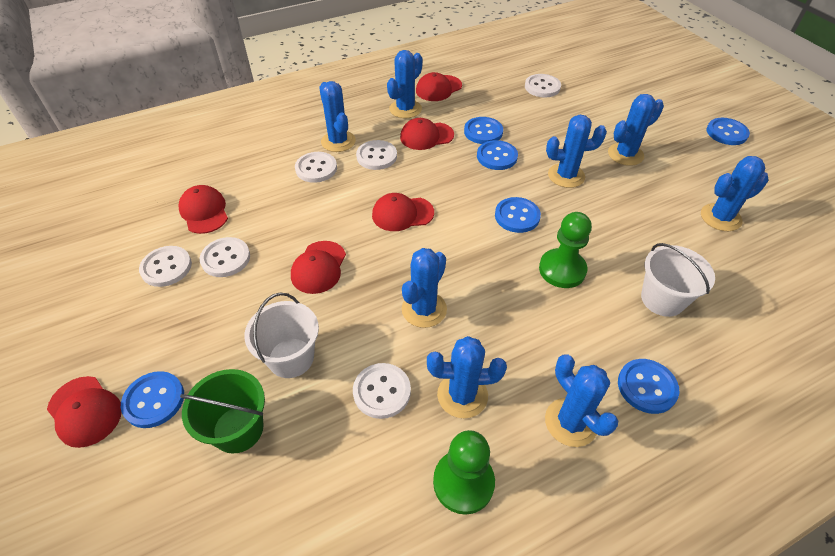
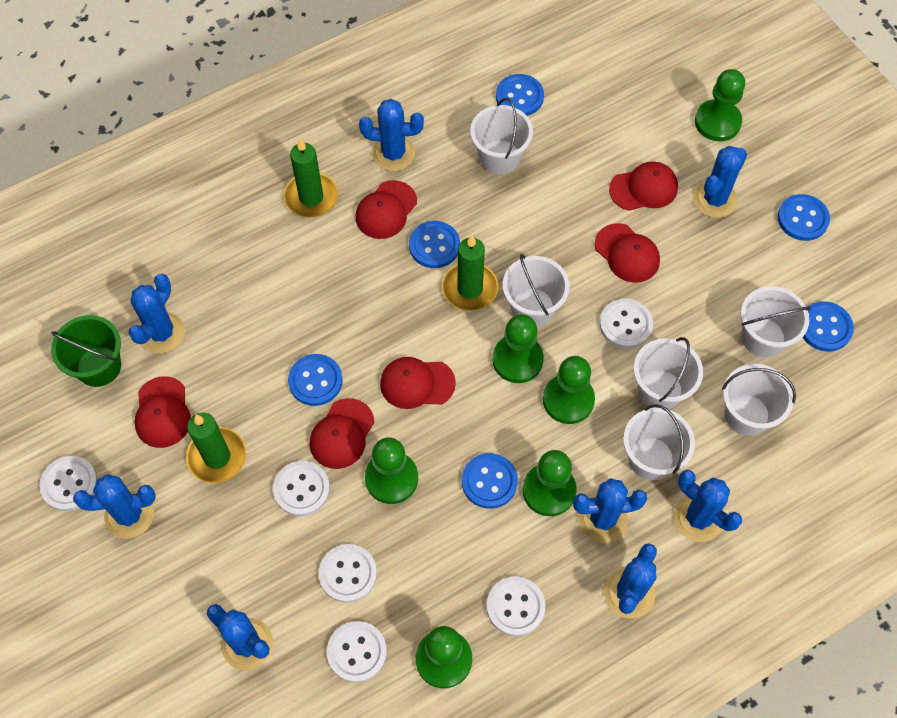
green candle: none = 0 -> [186,413,246,483] [284,138,338,218] [442,235,498,311] = 3
green pawn: [433,430,495,515] [539,212,592,288] = 2 -> [365,437,418,504] [416,626,472,688] [492,314,544,383] [523,450,577,516] [543,356,595,424] [695,69,745,141] = 6
white bucket: [244,292,319,378] [641,243,715,317] = 2 -> [470,98,533,174] [503,254,570,327] [623,404,695,480] [634,337,703,409] [722,364,796,436] [741,286,811,358] = 6

